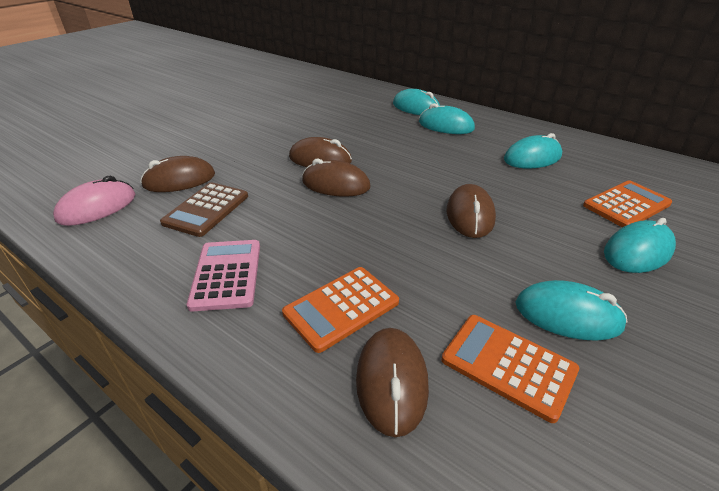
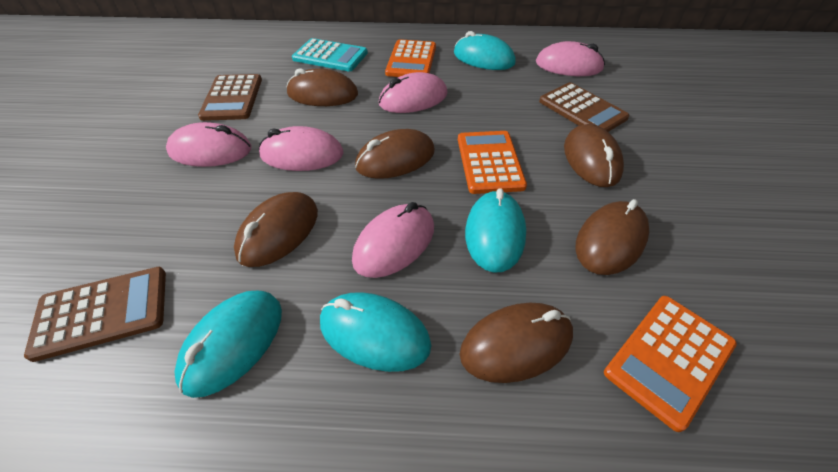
brown calculator: [160,182,248,237] = 1 -> [24,267,166,362] [198,74,262,121] [539,82,629,132] = 3
brown mouse: [140,156,215,192] [289,137,352,167] [302,158,371,197] [356,328,429,437] [447,184,496,238] = 5 -> [234,192,318,267] [286,68,358,106] [355,129,435,179] [460,303,573,383] [564,124,624,187] [575,199,649,275] = 6
pink calculator: [187,240,260,312] = 1 -> none = 0
pink mouse: [53,176,135,226] = 1 -> [166,122,252,167] [259,126,344,171] [352,202,434,278] [378,72,448,113] [536,41,605,76] = 5
turquoise calculator: none = 0 -> [292,38,368,72] = 1
turquoise mouse: [393,89,440,115] [419,103,475,134] [504,133,562,169] [516,280,627,341] [604,218,676,273] = 5 -> [174,291,282,398] [320,292,432,372] [454,31,516,70] [465,188,526,273] = 4

